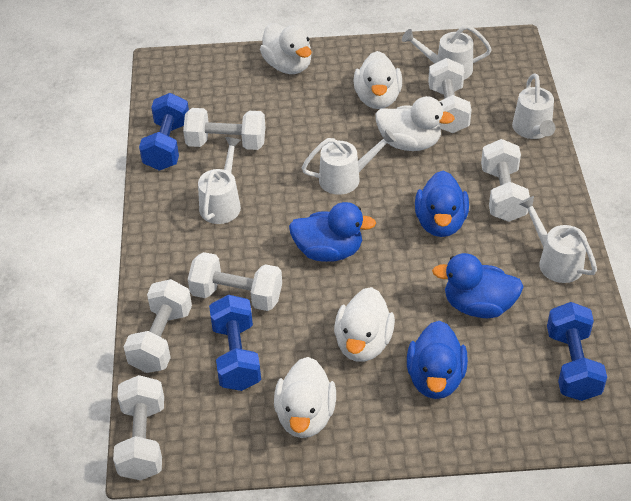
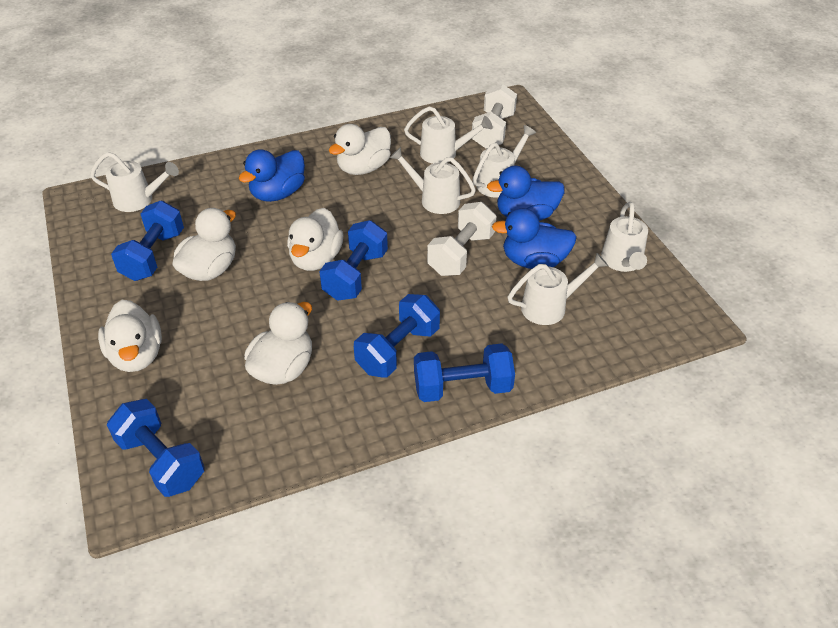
blue duck: [289,202,376,262] [407,321,468,399] [415,171,469,237] [432,253,524,318] = 4 -> [239,149,305,202] [487,166,564,221] [492,208,577,269] = 3
blue dumbbell: [139,93,189,171] [209,295,261,391] [547,302,607,401] = 3 -> [107,399,205,497] [111,201,184,281] [319,220,388,301] [354,294,440,378] [414,343,515,402] = 5
white dumbbell: [113,375,164,481] [124,279,192,373] [183,108,265,150] [188,252,282,311] [428,58,471,133] [481,139,530,222] = 6 -> [427,202,497,276] [471,84,517,149] = 2
white watering can: [198,137,241,224] [302,129,396,195] [402,25,492,80] [512,73,556,139] [519,196,597,283] = 5 -> [90,152,179,212] [390,147,476,214] [404,106,493,164] [472,125,536,198] [508,253,608,325] [601,202,648,272] = 6

